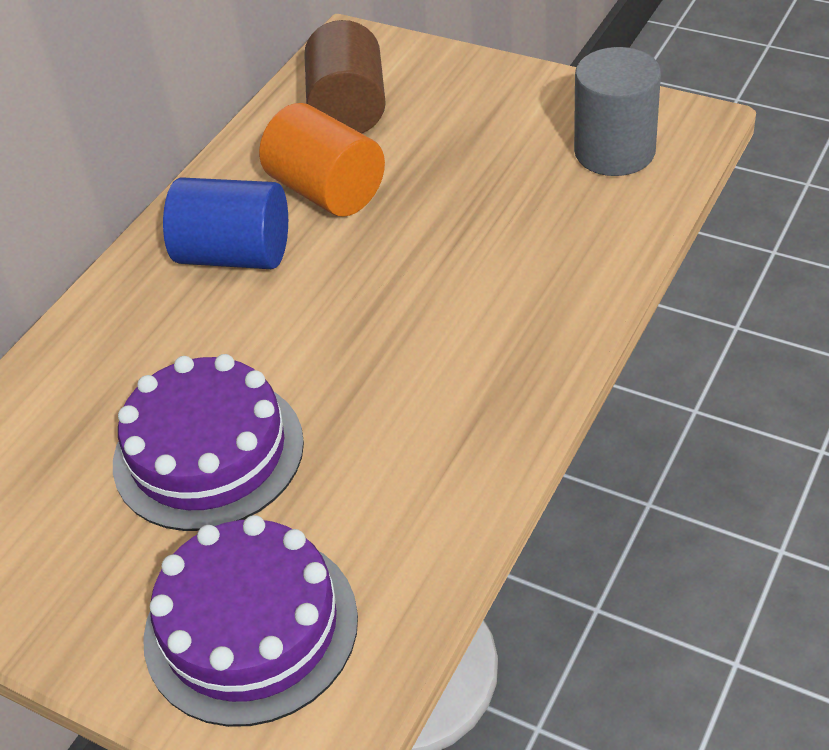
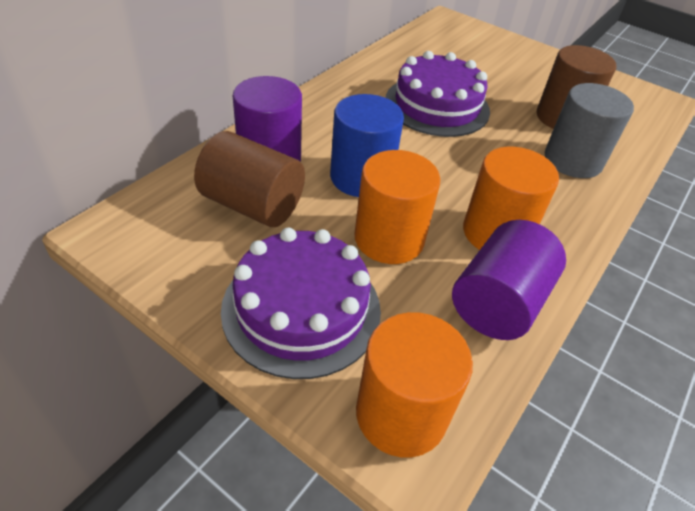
brown cylinder: [304,20,386,134] = 1 -> [194,131,305,227] [537,45,616,129] = 2
orange cylinder: [259,103,385,217] = 1 -> [354,150,440,264] [356,312,473,457] [463,146,559,250] = 3
purple cylinder: none = 0 -> [233,76,302,162] [452,220,566,340] = 2

